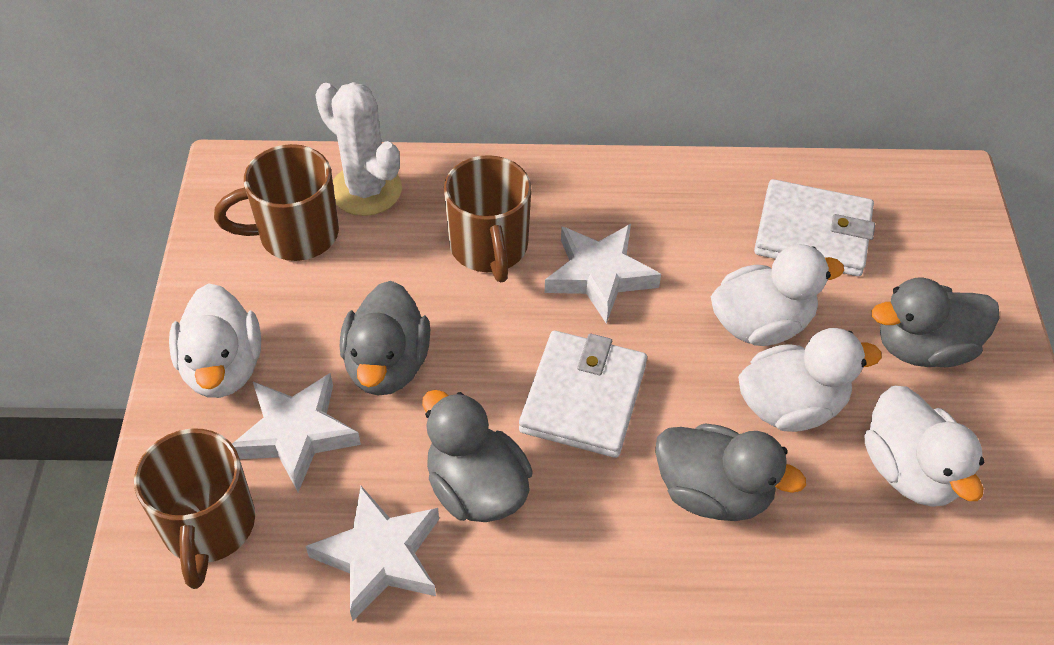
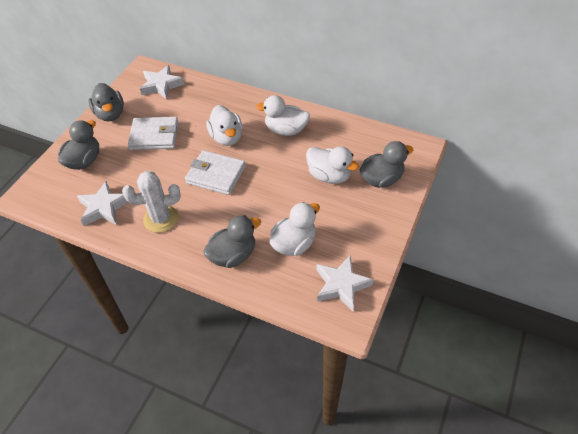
brown mug: [134,429,255,589] [214,144,339,261] [444,155,531,282] = 3 -> none = 0

